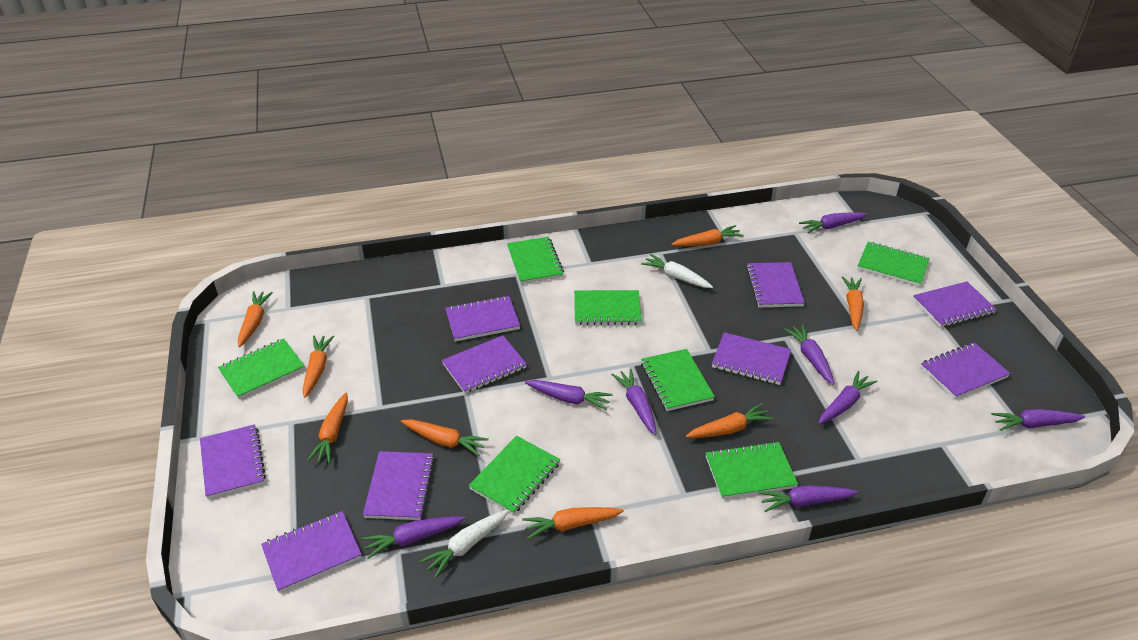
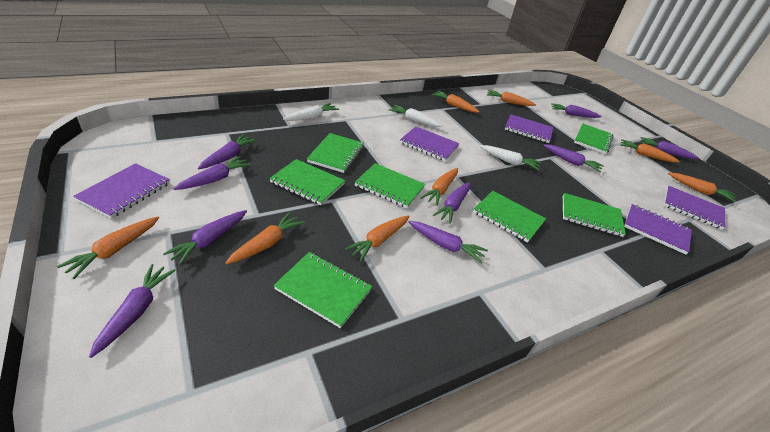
purple carrot: [362,516,465,559] [525,380,612,410] [611,369,656,435] [758,485,858,512] [784,324,834,385] [799,212,867,233] [818,371,877,424] [991,409,1085,431] = 8 -> [89,264,176,358] [163,210,247,266] [174,156,251,190] [198,134,257,169] [408,221,488,263] [433,182,471,224] [543,144,604,172] [551,103,602,118] [641,137,699,159] = 9
purple notebook: [200,424,266,499] [261,511,362,593] [363,451,435,520] [442,335,527,394] [445,296,520,342] [712,332,791,385] [746,262,805,307] [913,281,997,327] [921,342,1011,399] = 9 -> [73,163,170,219] [400,126,460,161] [505,114,553,143] [624,204,692,255] [664,186,725,230] = 5
white carrot: [419,510,509,578] [641,254,713,288] = 2 -> [283,103,339,121] [388,105,443,127] [480,145,541,171] = 3

